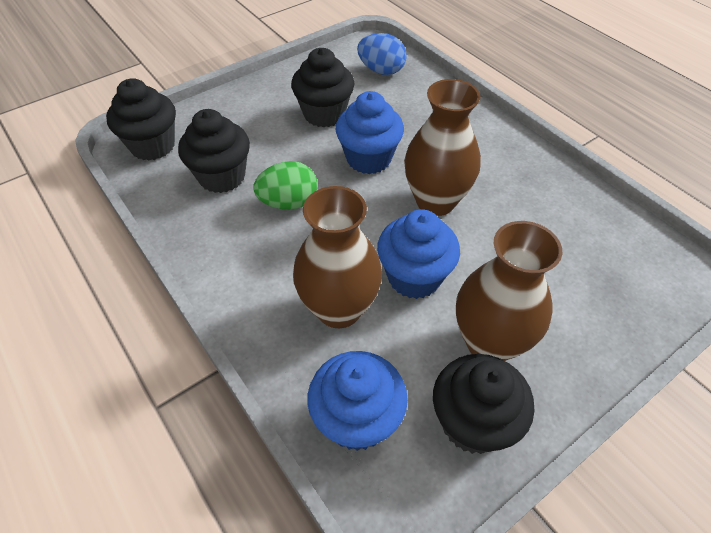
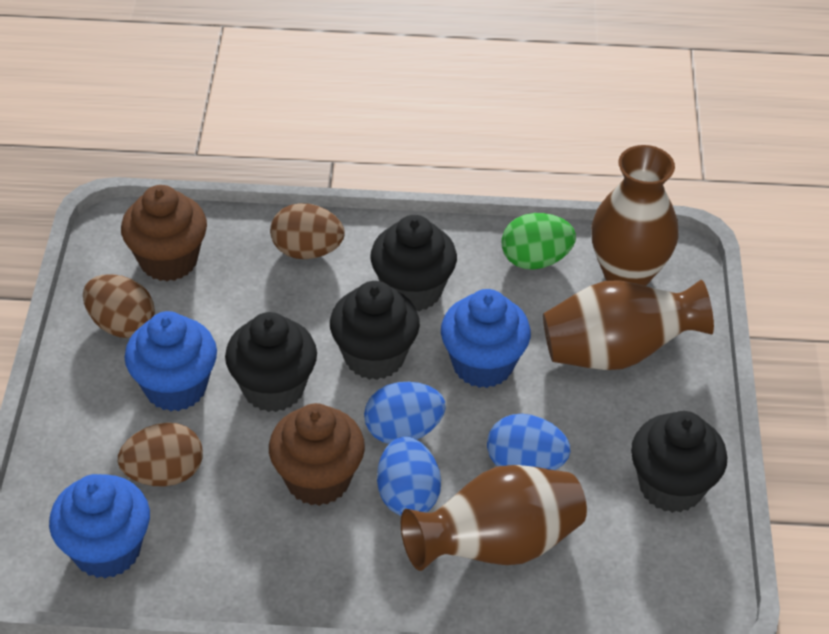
blue egg: [357,33,407,75] = 1 -> [364,382,446,444] [377,437,441,516] [487,414,570,470] = 3
brown cupcake: none = 0 -> [121,185,207,281] [269,403,365,506] = 2
brown egg: none = 0 -> [83,274,155,338] [118,422,203,487] [270,203,345,259] = 3

